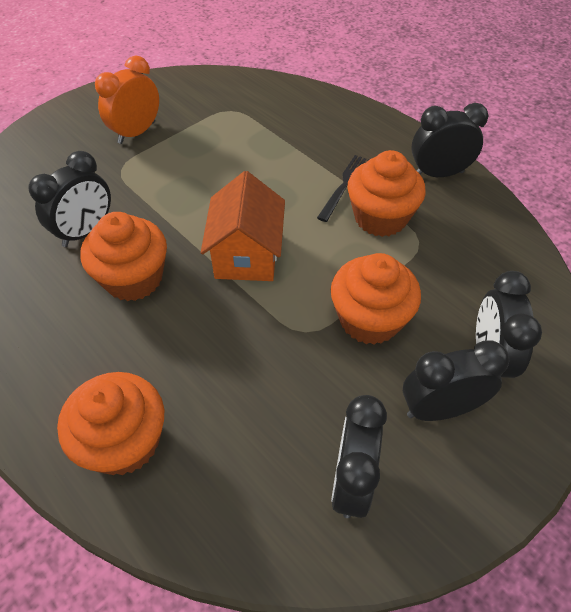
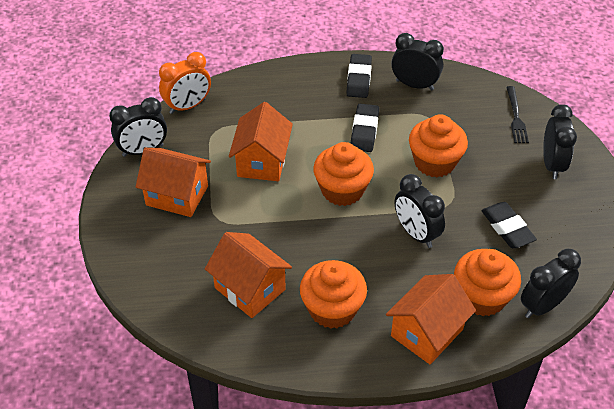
black eraser: none = 0 -> [346,54,372,98] [351,104,379,152] [481,202,537,248] = 3
orange house: [201,171,285,281] = 1 -> [136,147,211,217] [205,232,292,318] [229,102,293,181] [386,274,476,364] = 4

